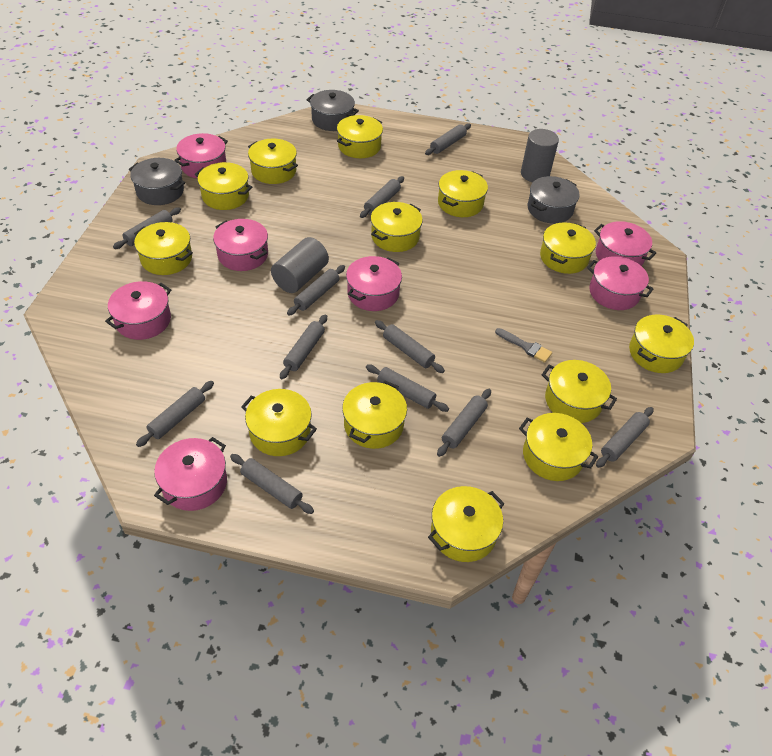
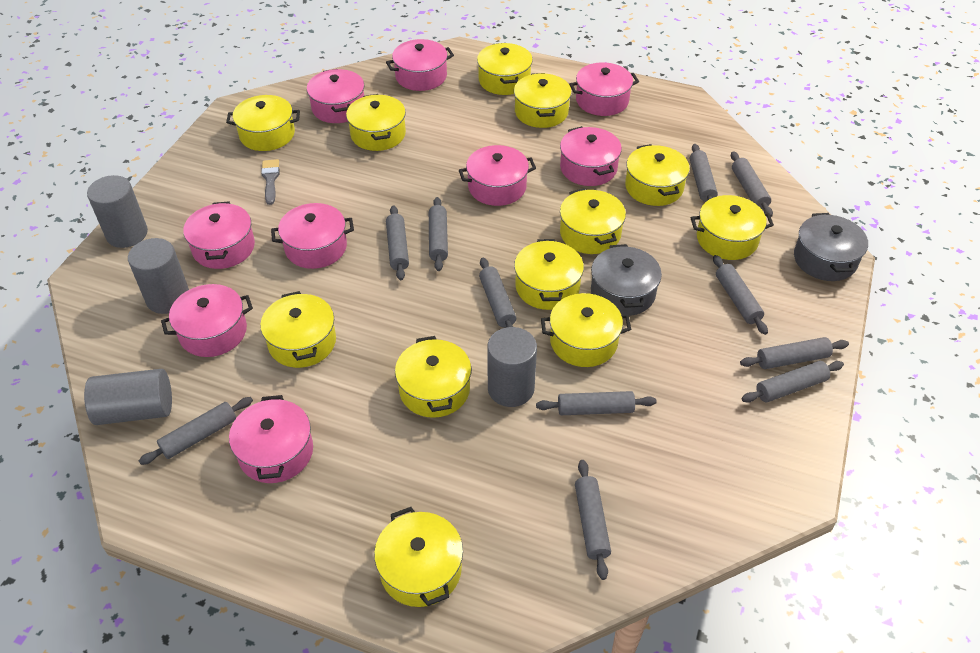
grey cylinder: [271,237,329,293] [521,129,559,182] = 2 -> [84,369,172,425] [87,175,148,248] [128,238,189,314] [488,327,537,407] = 4
grey pot: [129,158,185,205] [307,90,359,131] [528,176,580,224] = 3 -> [591,244,662,316] [794,213,868,281] = 2
pink pot: [105,281,171,340] [154,437,227,511] [174,133,228,179] [213,219,268,271] [346,256,402,311] [587,256,654,310] [594,221,656,266] = 7 -> [161,284,253,357] [183,202,255,269] [229,395,313,483] [271,203,354,269] [307,69,364,123] [386,39,454,91] [459,145,536,206] [560,126,622,186] [569,62,639,116] = 9
yellow pot: [134,222,193,275] [195,162,252,210] [241,389,317,456] [248,139,298,184] [337,115,383,158] [342,380,407,449] [371,202,423,252] [428,486,505,562] [438,170,488,217] [519,413,598,481] [540,222,596,274] [542,360,617,423] [629,314,694,373] = 13 -> [226,95,300,151] [260,291,336,368] [346,94,406,151] [374,507,463,607] [395,336,472,418] [477,43,533,95] [514,73,572,128] [514,239,584,310] [541,293,631,367] [560,188,626,254] [625,144,690,206] [691,195,774,260] = 12

